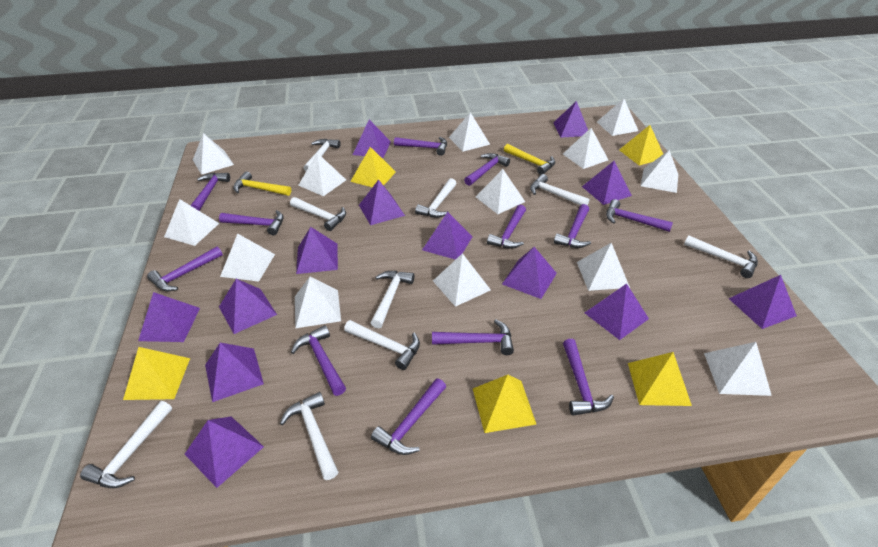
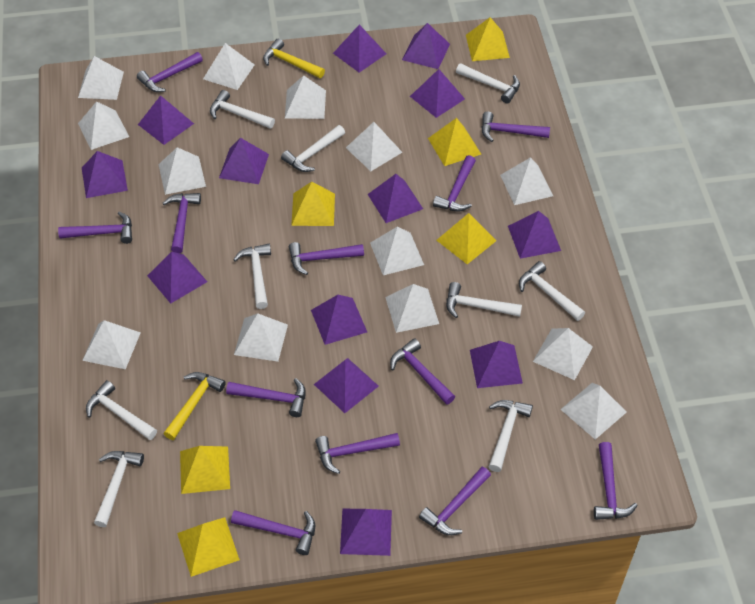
yellow pyramid: [123,347,190,400] [350,147,396,187] [473,375,536,433] [619,125,663,166] [628,352,692,406] = 5 -> [177,517,240,577] [180,446,230,494] [291,182,335,226] [428,118,481,166] [436,213,496,264] [466,17,510,61] = 6

